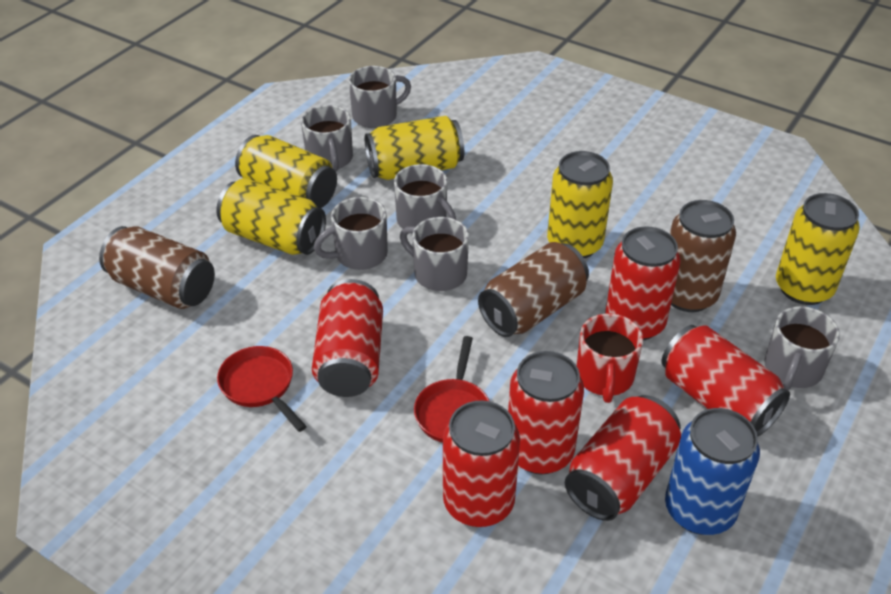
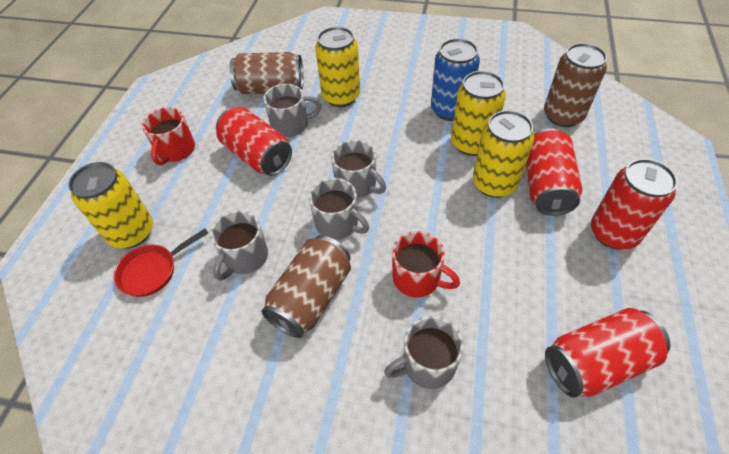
grey mug: [301,105,353,171] [314,197,388,270] [349,66,411,128] [394,164,456,229] [400,217,469,291] [764,306,840,391] = 6 -> [210,211,268,281] [263,84,322,137] [309,178,369,239] [331,140,386,198] [384,316,464,389] = 5
red can: [312,279,383,397] [443,400,520,527] [508,351,584,475] [565,395,681,521] [605,226,681,341] [662,325,790,436] = 6 -> [216,107,292,176] [526,128,583,216] [545,308,670,398] [591,159,678,250] = 4
red mug: [577,314,643,403] = 1 -> [142,107,195,165] [392,231,460,298] = 2
red pan: [217,346,307,432] [414,336,489,443] = 2 -> [114,228,208,297] = 1
yellow can: [216,178,326,255] [235,135,337,208] [365,116,464,180] [547,151,613,258] [776,193,860,305] = 5 -> [68,162,153,248] [315,27,360,107] [451,71,506,156] [473,110,534,198] = 4

